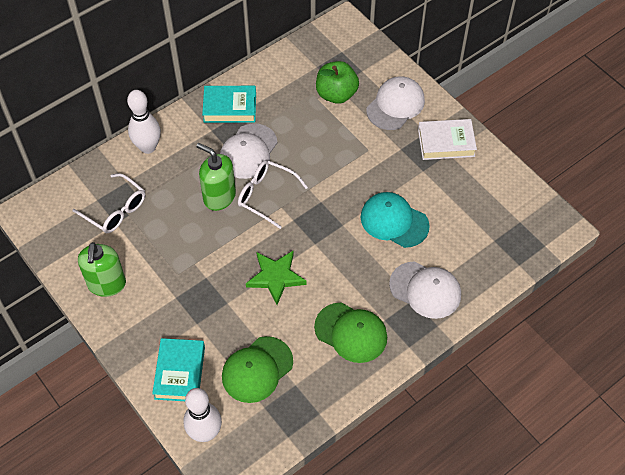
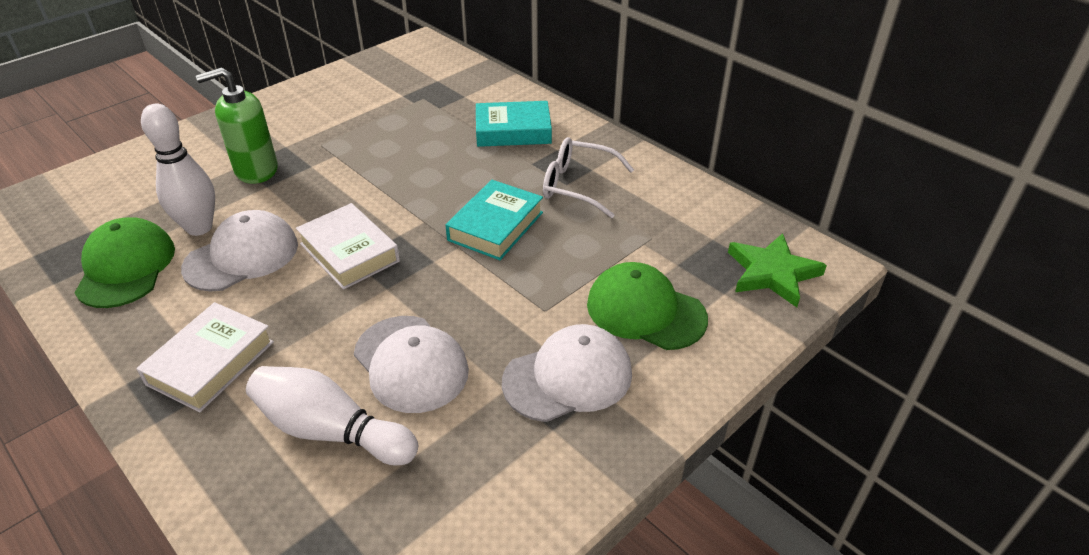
green apple: [316,61,359,104] = 1 -> none = 0
green soap dispenser: [78,242,126,297] [196,143,236,211] = 2 -> [196,67,278,184] = 1
turquoise cap: [361,192,430,248] = 1 -> none = 0
white book: [418,119,477,160] = 1 -> [136,302,274,413] [296,203,400,290] = 2
white glasses: [73,173,145,233] [238,160,308,229] = 2 -> [543,137,634,218] = 1

